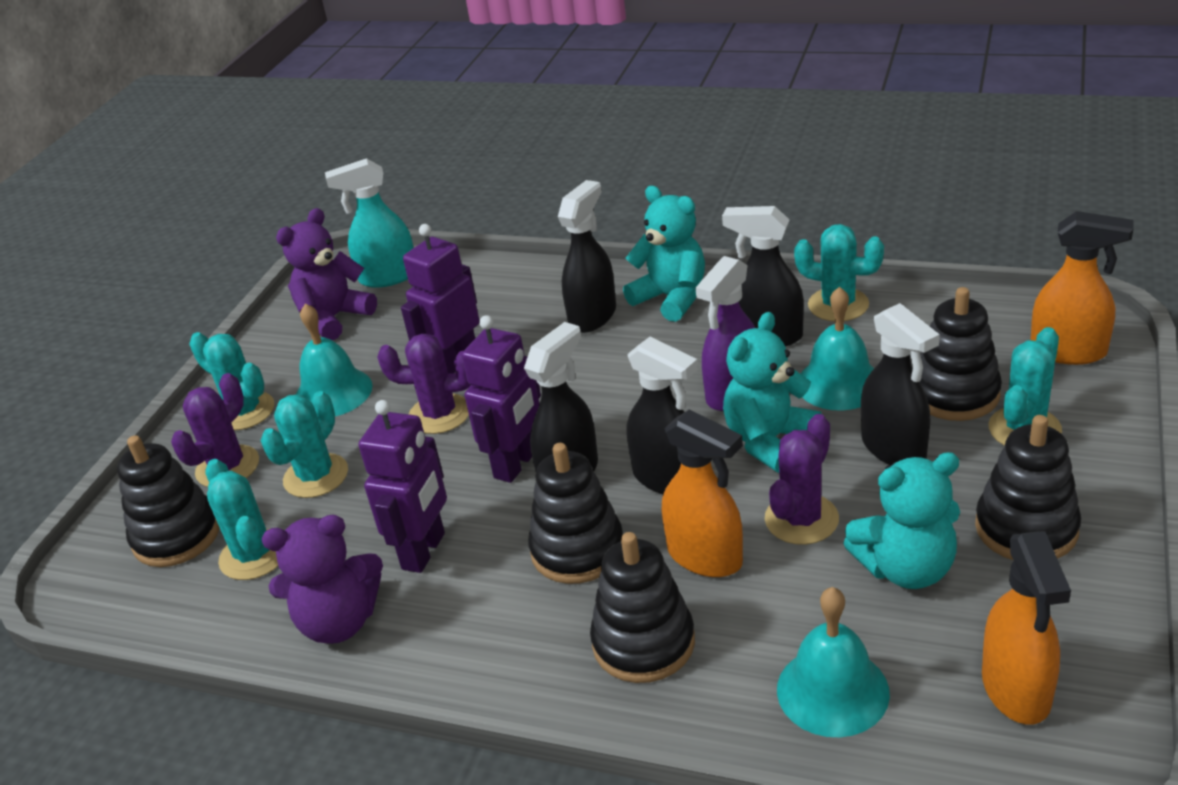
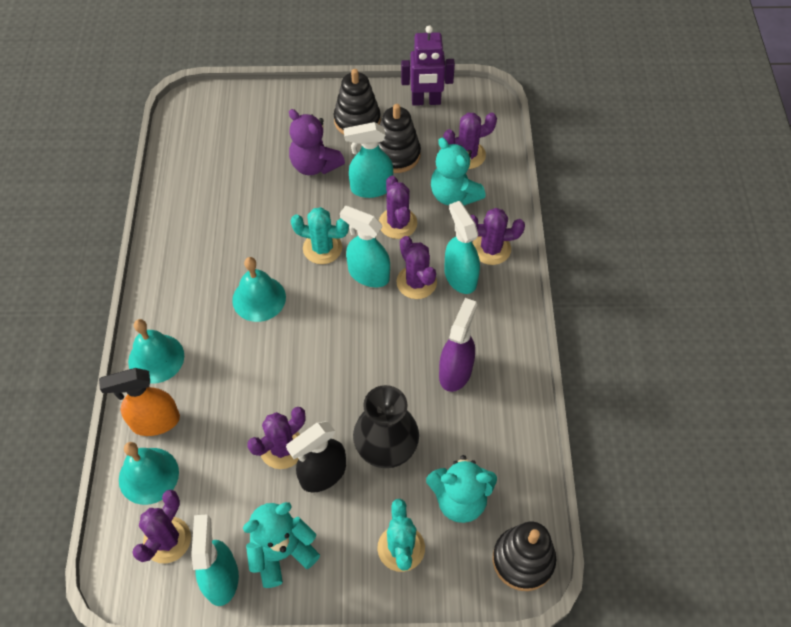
black spray bottle: [524,322,598,472] [558,180,616,333] [626,337,698,494] [722,206,804,347] [861,303,940,466] = 5 -> [286,422,346,493] = 1
black stacking toy: [117,435,220,567] [528,443,623,584] [590,532,695,683] [919,287,1002,421] [975,415,1081,560] = 5 -> [334,69,381,135] [378,104,421,173] [493,522,556,591] = 3
black vase: none = 0 -> [353,385,419,468] = 1
orange spray bottle: [662,409,743,577] [982,531,1071,725] [1031,211,1134,365] = 3 -> [99,368,180,436] = 1
purple cactus: [171,373,259,487] [377,333,471,434] [765,414,839,545] = 3 -> [132,489,191,563] [247,407,306,469] [379,176,417,239] [397,236,437,299] [443,113,497,169] [470,208,525,265] = 6
purple robot: [358,400,447,573] [401,224,480,374] [462,315,541,483] = 3 -> [401,26,455,106] = 1
purple teddy bear: [262,515,383,644] [276,208,377,341] = 2 -> [289,109,345,175] = 1
turquoise cactus: [189,332,274,430] [205,459,278,580] [260,391,348,498] [794,224,884,321] [989,327,1062,446] = 5 -> [291,207,349,264] [377,499,425,572] = 2
turquoise spray bottle: [325,158,414,288] = 1 -> [191,514,239,606] [340,205,390,288] [344,122,393,198] [444,201,480,294] = 4

